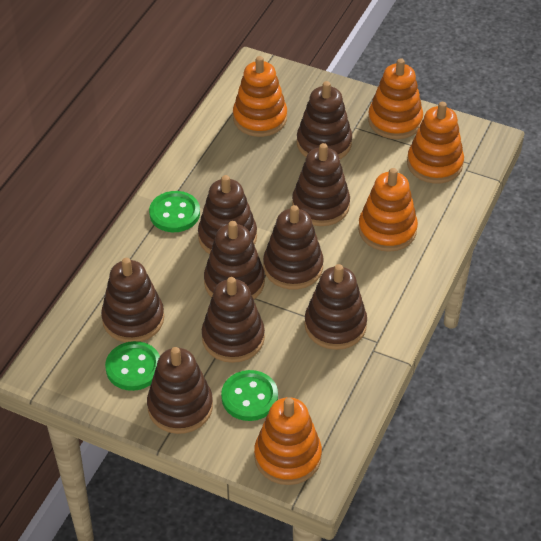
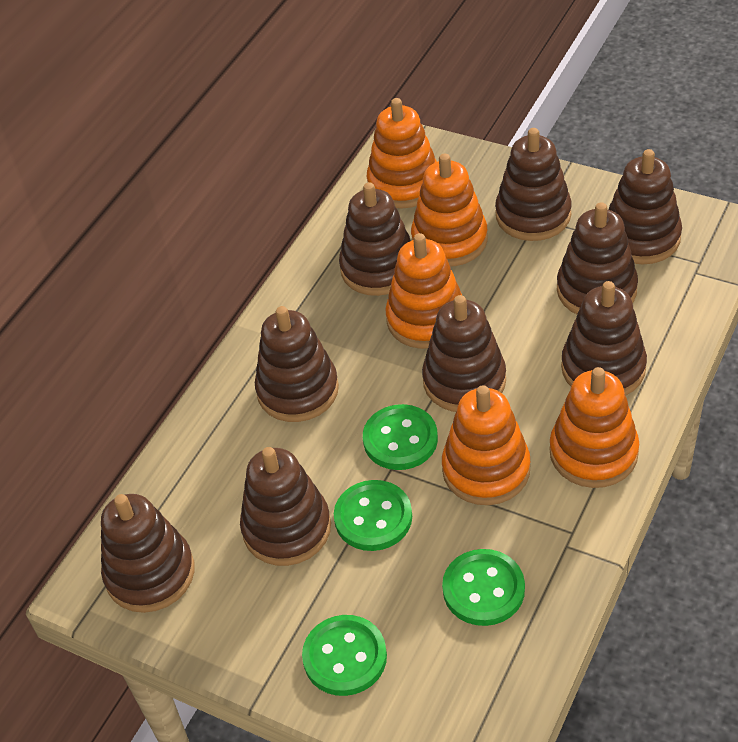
green button: [105,341,160,391] [149,191,200,232] [221,370,278,421] = 3 -> [302,615,387,696] [334,480,412,551] [363,404,438,470] [442,549,525,626] = 4

